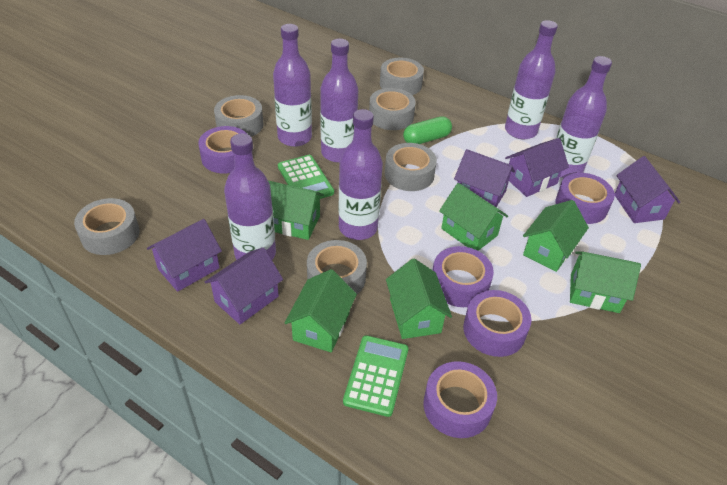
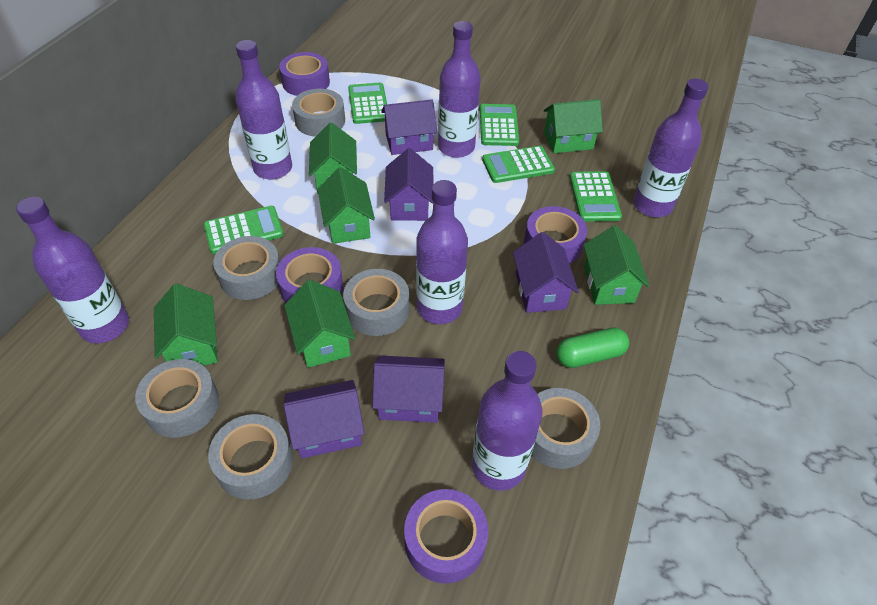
green calculator: [278,155,334,199] [343,335,408,417] = 2 -> [204,206,284,254] [348,82,387,124] [480,104,519,146] [482,146,555,183] [569,171,622,222] = 5
purple tape: [198,126,247,173] [423,361,497,438] [433,246,494,307] [463,290,532,357] [555,173,615,224] = 5 -> [276,247,343,303] [279,52,330,96] [404,489,488,584] [524,206,587,264] = 4

